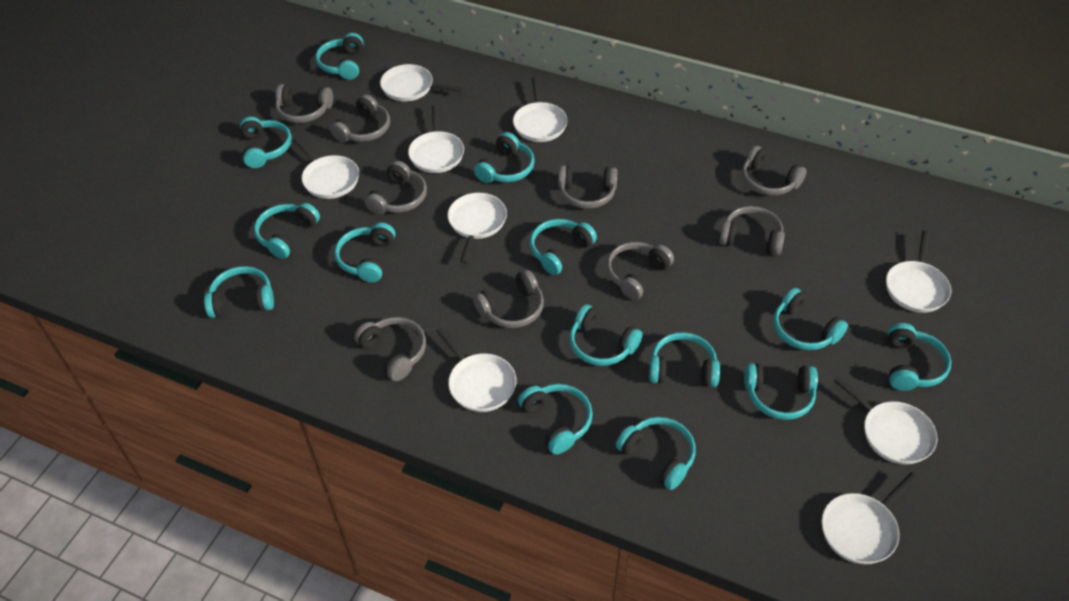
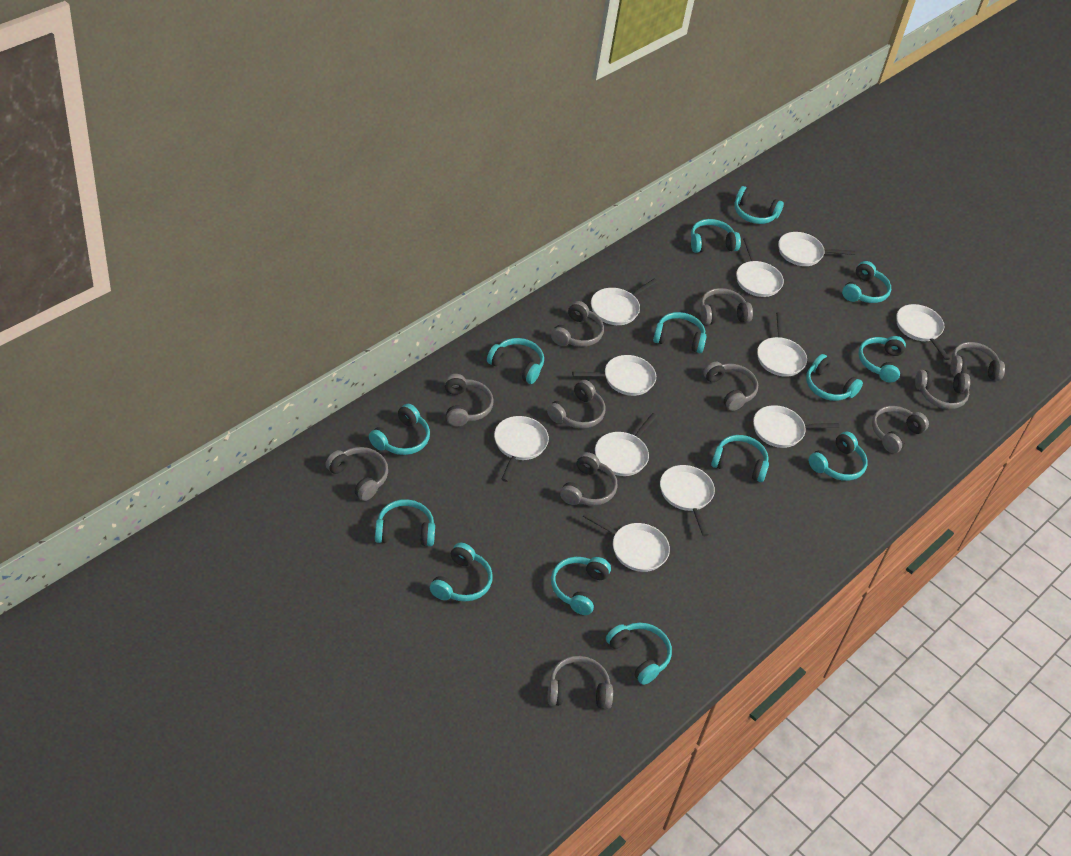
grey headphones: [275,84,333,123] [330,94,390,142] [354,317,426,381] [365,161,427,214] [473,269,544,328] [558,165,617,209] [606,242,674,300] [719,206,785,256] [742,146,807,196] = 9 -> [325,447,388,501] [445,374,494,426] [547,380,605,429] [548,656,613,709] [551,301,604,347] [560,452,617,506] [700,288,753,325] [703,362,758,411] [872,406,929,453] [915,370,970,409] [950,342,1005,381] = 11
white pan: [293,137,359,199] [380,64,463,101] [408,105,464,173] [437,327,516,412] [447,193,507,264] [513,77,567,142] [821,472,918,564] [834,376,937,465] [886,230,951,313] = 9 -> [494,416,549,482] [572,355,656,396] [583,512,670,572] [591,278,658,325] [595,413,657,476] [660,465,715,536] [736,238,784,297] [753,405,840,448] [757,312,807,377] [778,232,855,266] [896,304,950,360] = 11

